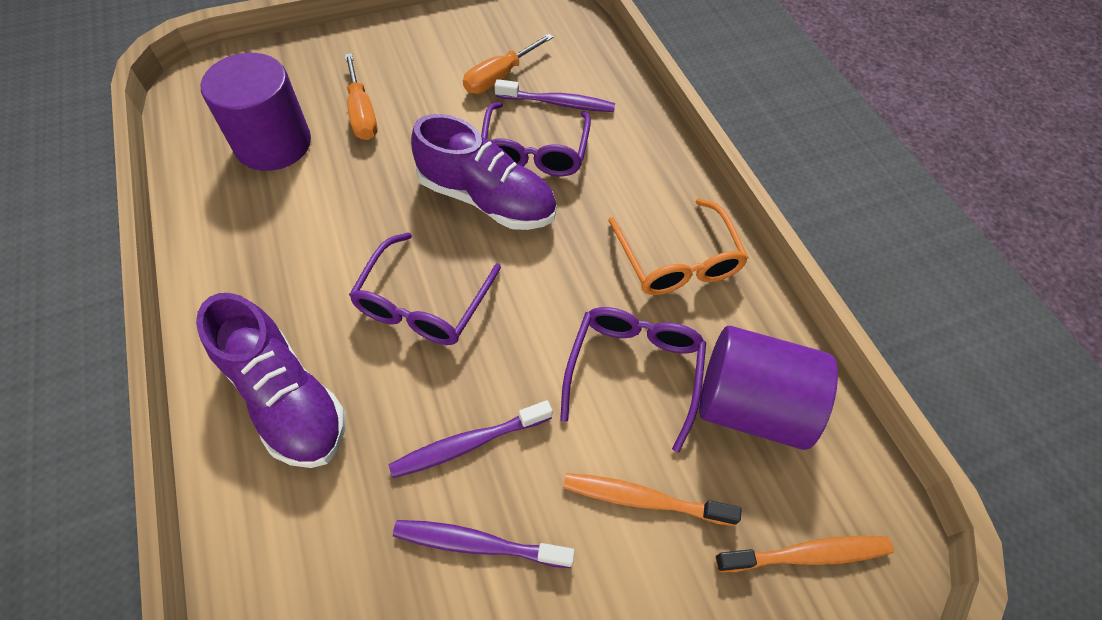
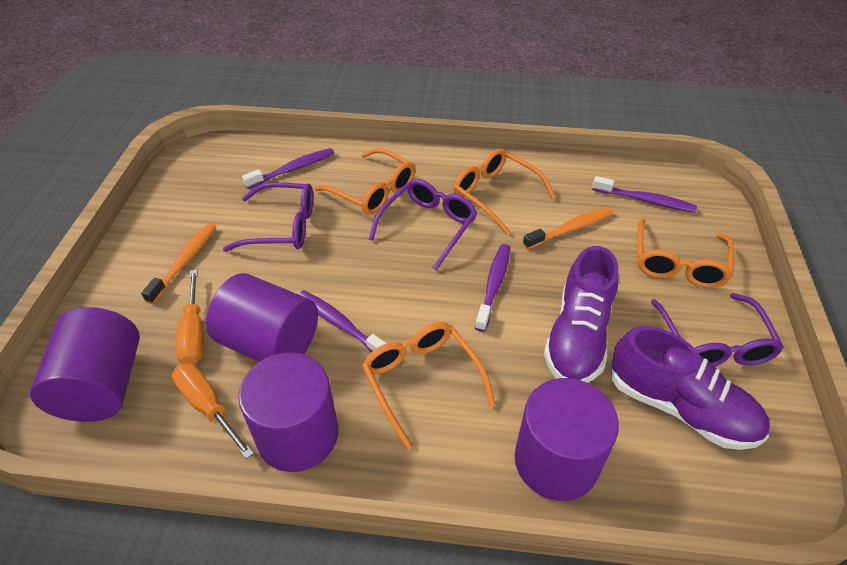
orange glasses: [608,198,749,295] = 1 -> [314,148,415,215] [362,322,495,449] [453,148,556,234] [637,219,734,288] = 4
purple cylinder: [201,53,311,171] [699,326,838,450] = 2 -> [30,307,140,422] [206,273,318,362] [238,352,338,472] [515,378,619,501] = 4
purple toothbrush: [389,400,552,478] [393,520,575,568] [495,79,615,112] = 3 -> [242,148,334,189] [299,290,387,352] [475,244,510,332] [592,176,697,213] = 4

